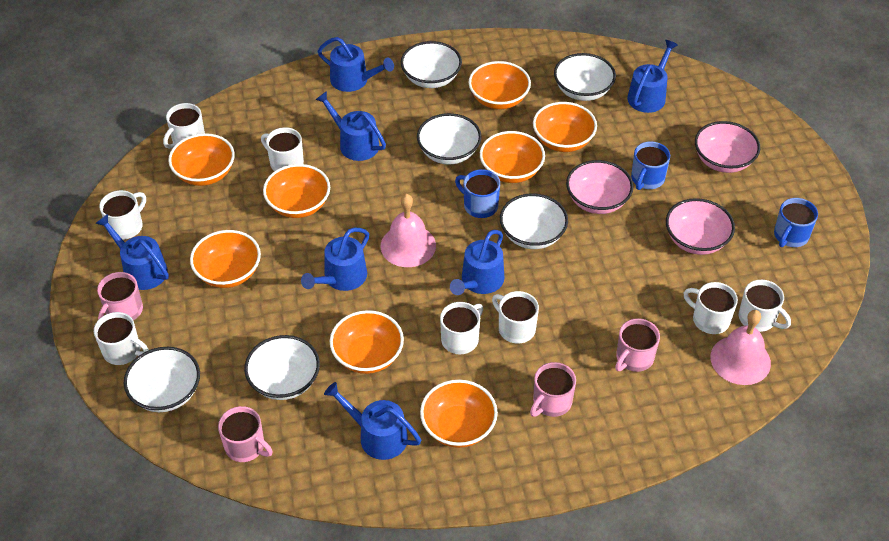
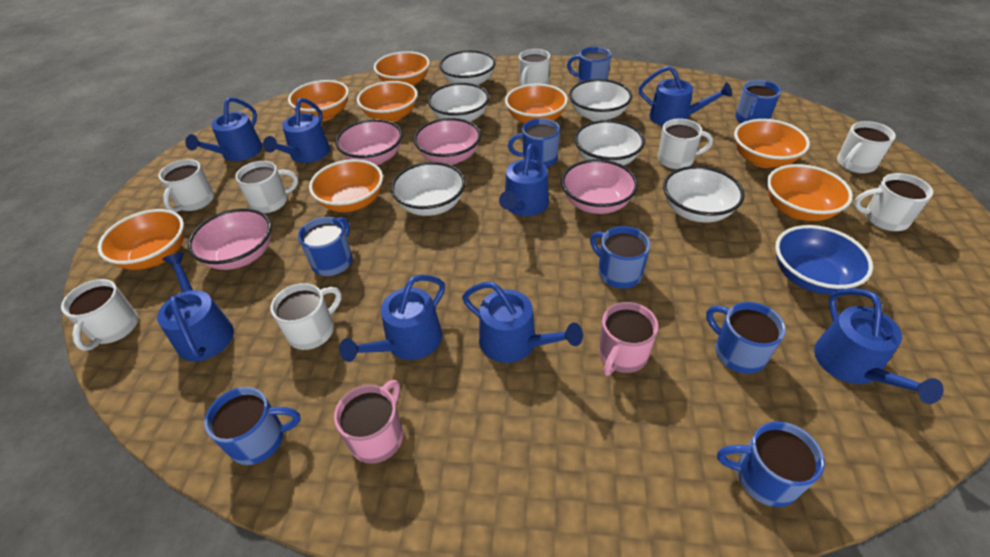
blue bowl: none = 0 -> [775,225,873,294] = 1
blue mug: [455,169,500,218] [631,141,670,190] [774,198,818,247] = 3 -> [204,387,300,465] [298,217,353,276] [508,118,560,168] [567,47,611,83] [590,226,651,288] [706,302,786,374] [717,421,825,507] [735,80,781,123] = 8
blue watering can: [95,214,169,290] [301,228,369,291] [315,91,386,161] [318,37,394,92] [324,382,421,460] [450,230,504,295] [627,40,678,113] = 7 -> [157,253,234,362] [185,97,262,161] [263,98,330,163] [339,275,445,362] [462,282,583,363] [499,144,549,216] [639,66,732,126] [814,289,944,404] = 8
pink bell: [381,194,436,267] [711,310,771,385] = 2 -> none = 0
pink bowl: [566,160,633,214] [666,198,735,255] [695,121,760,173] = 3 -> [188,208,272,270] [335,119,403,165] [414,118,481,165] [561,159,638,214] = 4
pink mug: [97,272,143,321] [218,406,273,462] [530,362,576,417] [615,318,660,372] = 4 -> [334,380,403,464] [599,302,658,376] = 2

